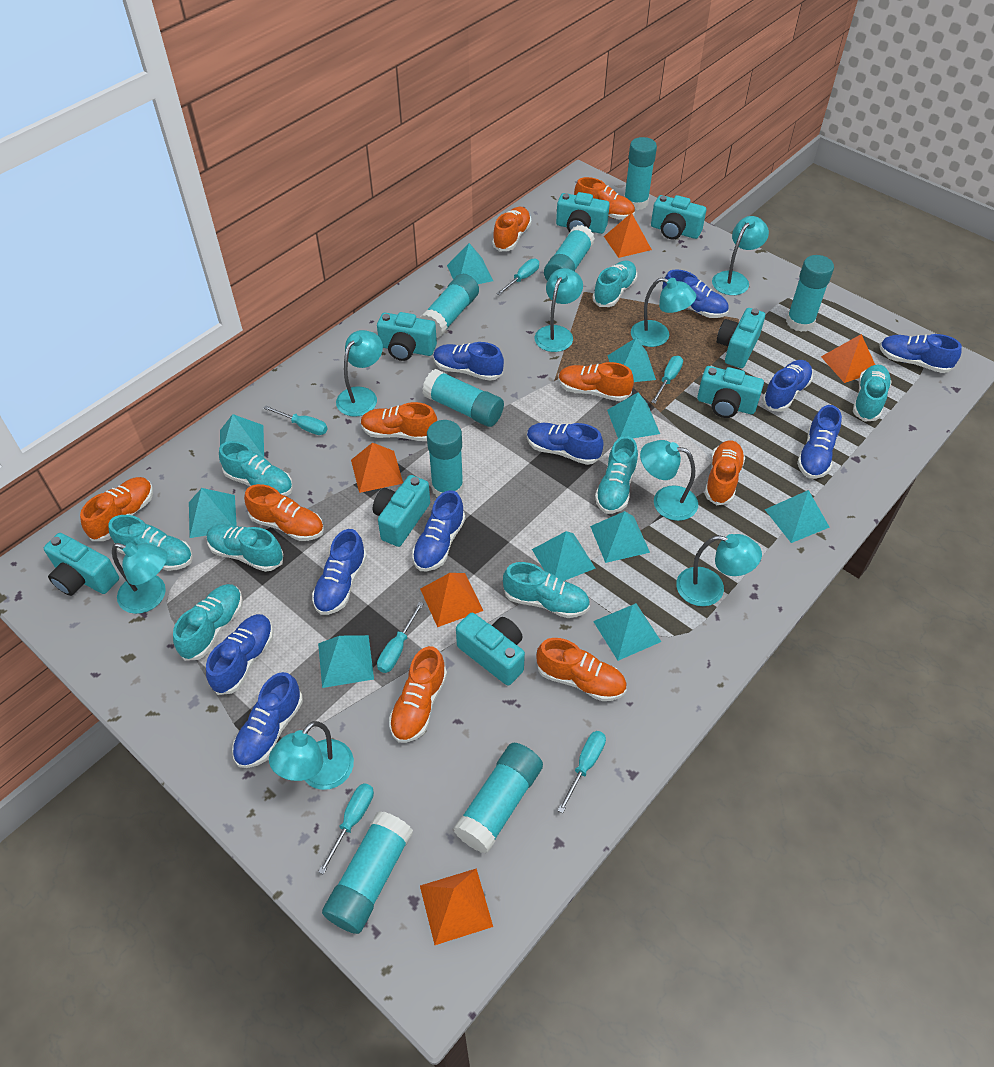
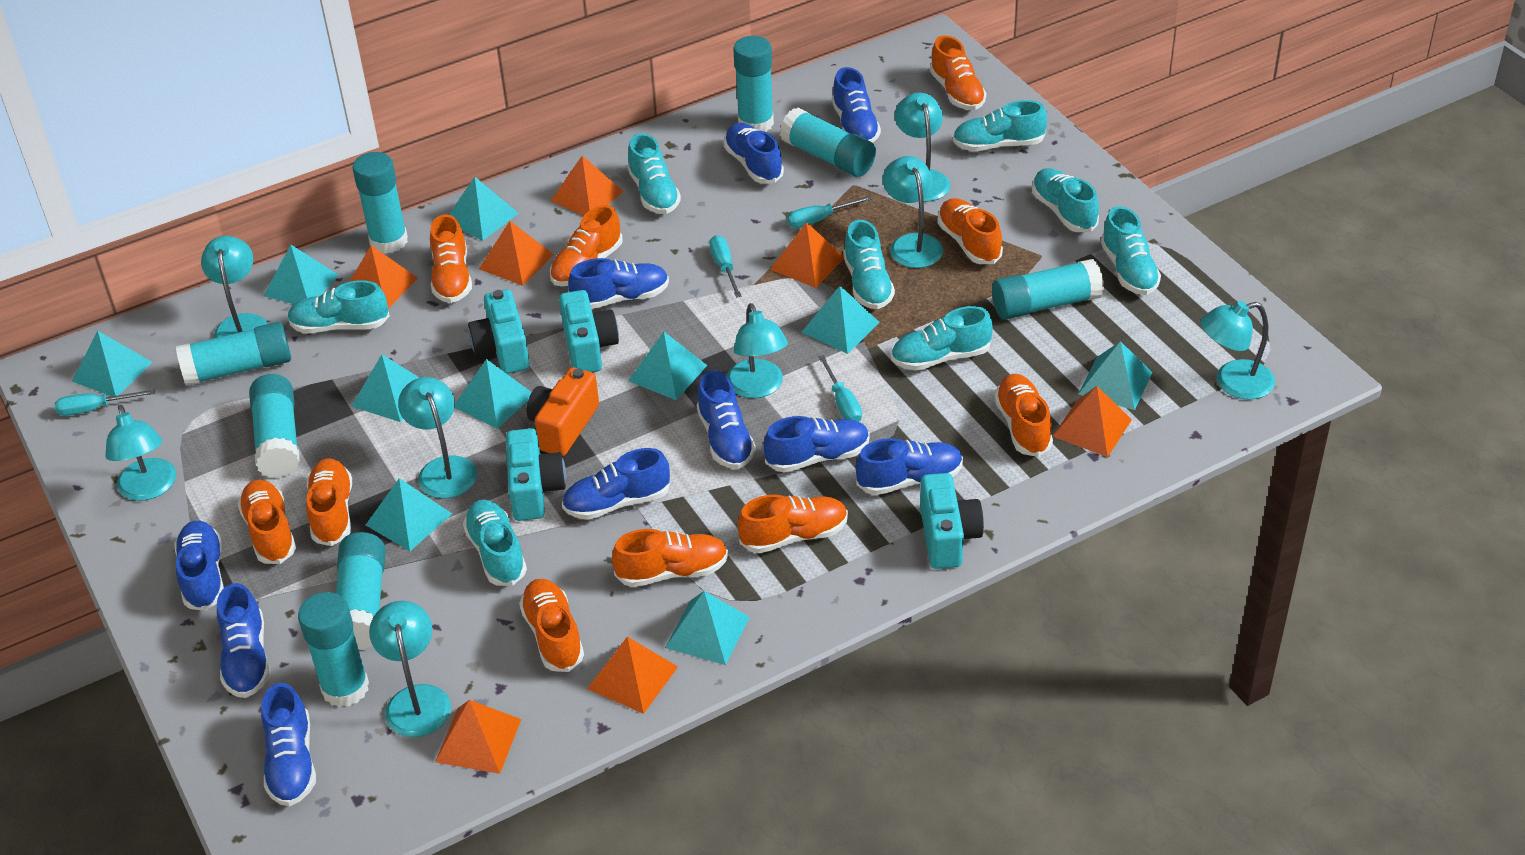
orange camera: none = 0 -> [526,367,599,456] = 1
orange pyramid: [351,442,403,493] [420,573,483,627] [420,868,493,945] [604,213,652,258] [821,334,875,383] = 5 -> [350,246,418,309] [435,700,521,774] [479,221,554,286] [551,156,624,216] [587,637,678,714] [770,222,844,288] [1052,386,1132,457] = 7
orange shoe: [80,477,153,541] [244,484,324,541] [361,402,437,441] [389,646,447,743] [492,207,531,252] [536,638,627,701] [558,362,634,401] [574,177,635,219] [705,440,745,505] = 9 -> [238,479,296,564] [306,459,352,546] [430,215,472,303] [519,579,584,672] [550,205,622,286] [612,529,728,587] [738,495,848,553] [930,35,986,110] [937,198,1003,264] [994,374,1053,457] = 10
turquoise camera: [44,533,119,596] [373,475,430,547] [377,312,437,361] [456,613,525,686] [556,192,610,234] [651,195,706,240] [697,366,764,418] [717,308,765,368] = 8 -> [468,289,530,374] [506,428,566,521] [559,290,619,372] [920,473,984,569] = 4
turquoise screwdriver: [263,405,327,435] [318,783,374,875] [377,602,424,673] [496,259,539,295] [557,731,606,813] [652,356,683,404] = 6 -> [54,389,155,416] [709,235,742,298] [787,196,872,228] [818,355,862,422] = 4

